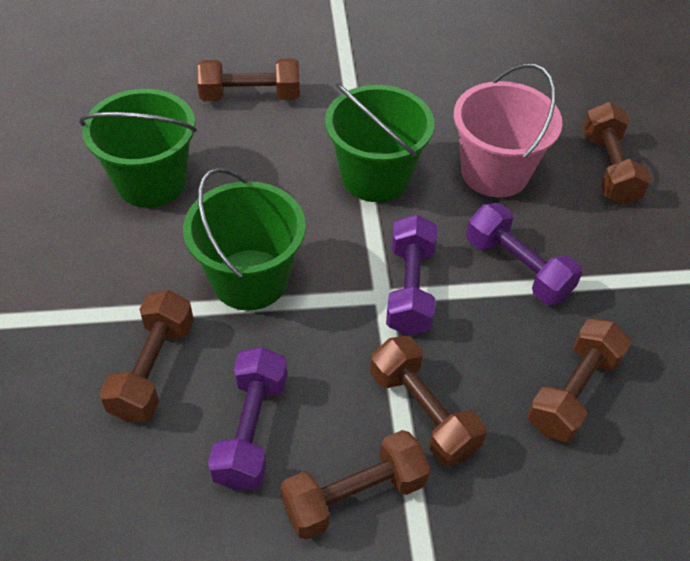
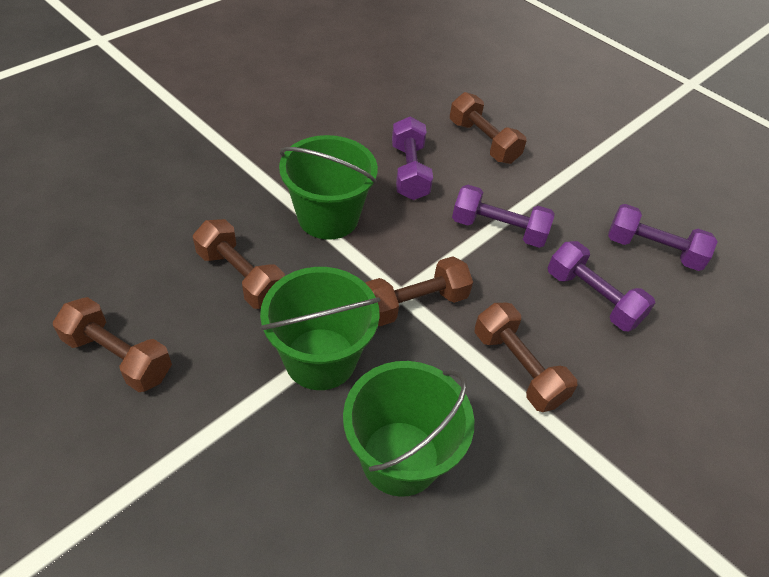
brown dumbbell: [99,290,194,422] [197,59,300,101] [280,430,430,539] [370,336,486,467] [527,318,631,443] [583,102,651,205] = 6 -> [53,297,172,392] [193,219,285,309] [365,256,473,326] [450,92,527,164] [475,303,577,412] = 5
pink bucket: [454,63,563,198] = 1 -> none = 0
purple dumbbell: [208,347,287,490] [386,214,437,335] [466,203,582,305] = 3 -> [392,116,433,200] [452,185,555,248] [548,241,655,331] [608,204,718,271] = 4

